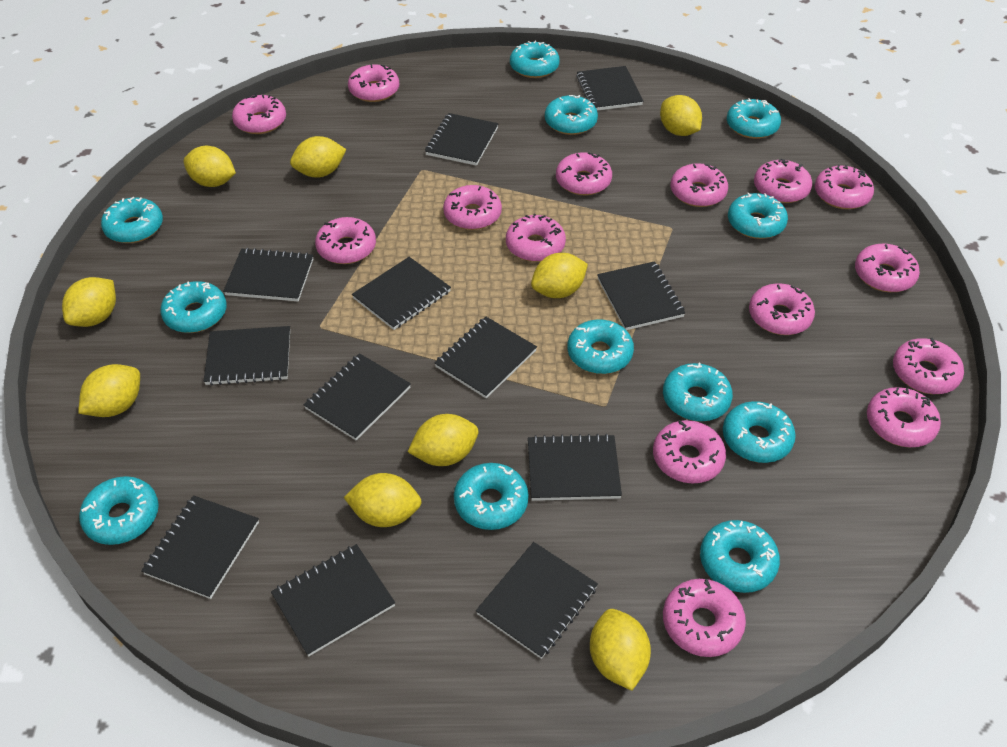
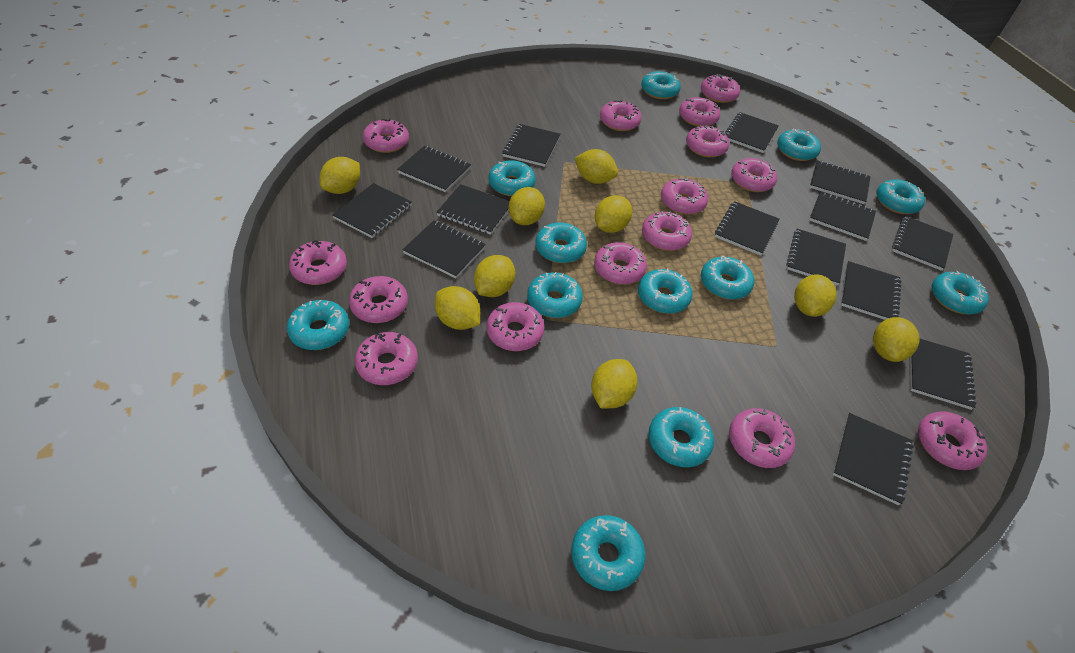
black notebook: [141,495,259,599] [203,326,290,386] [223,248,313,301] [271,544,395,656] [303,353,411,440] [352,257,451,330] [425,113,499,166] [434,317,537,398] [476,542,598,659] [528,434,622,501] [576,66,643,111] [597,261,685,330] = 12 -> [332,183,412,238] [397,146,471,192] [402,220,486,278] [437,184,509,235] [502,124,560,167] [715,201,780,256] [725,112,779,153] [786,229,846,286] [809,191,876,241] [810,160,871,204] [833,413,914,505] [841,261,901,320] [892,216,953,271] [910,338,977,410] = 14

